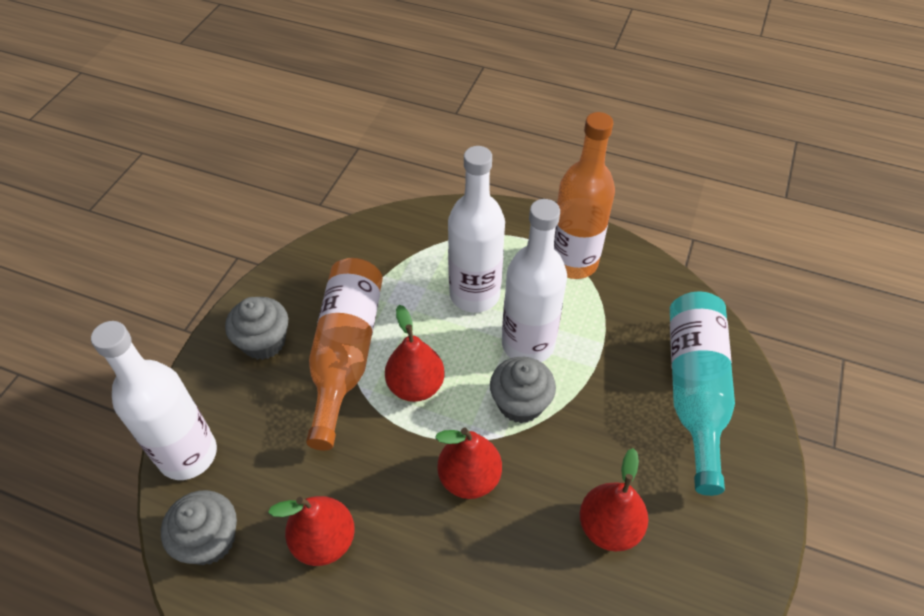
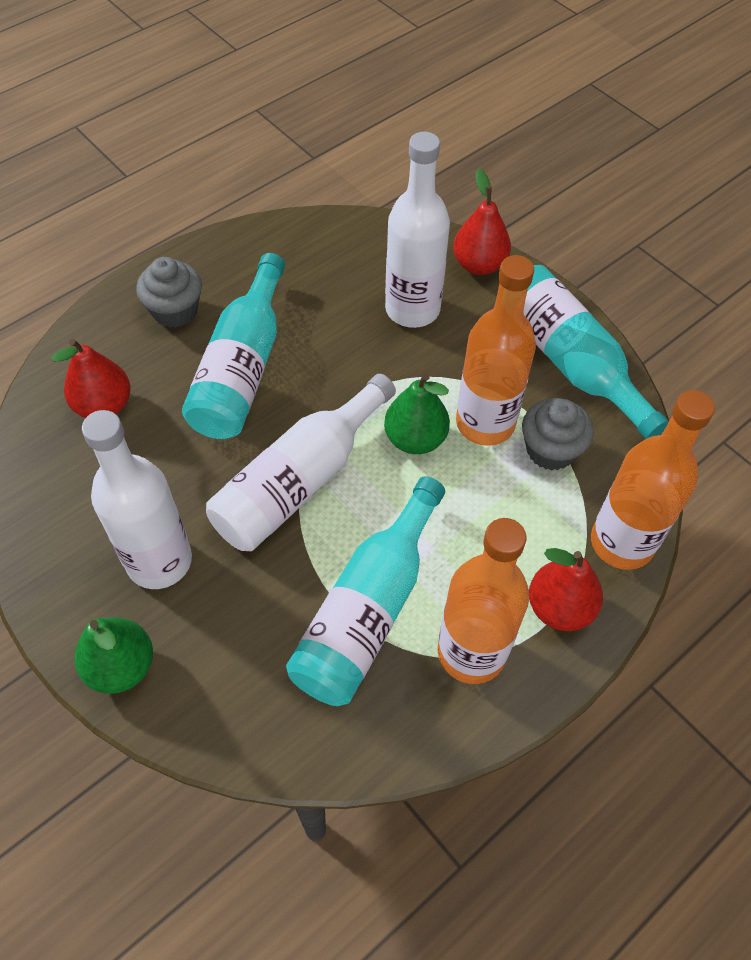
green pear: none = 0 -> [74,617,153,694] [384,374,450,454] = 2
grey cupcake: [161,490,237,565] [225,297,288,360] [490,357,556,423] = 3 -> [136,257,202,328] [522,398,594,471] = 2
orange bottle: [306,258,383,451] [554,112,615,279] = 2 -> [438,518,529,684] [456,255,536,446] [591,390,715,570] = 3
red pear: [268,496,355,566] [385,305,445,402] [435,427,502,499] [580,448,648,551] = 4 -> [51,339,130,418] [453,169,511,275] [529,548,603,631] = 3
turquoise bottle: [670,292,735,496] = 1 -> [182,253,285,439] [286,476,445,706] [523,265,669,439] = 3

